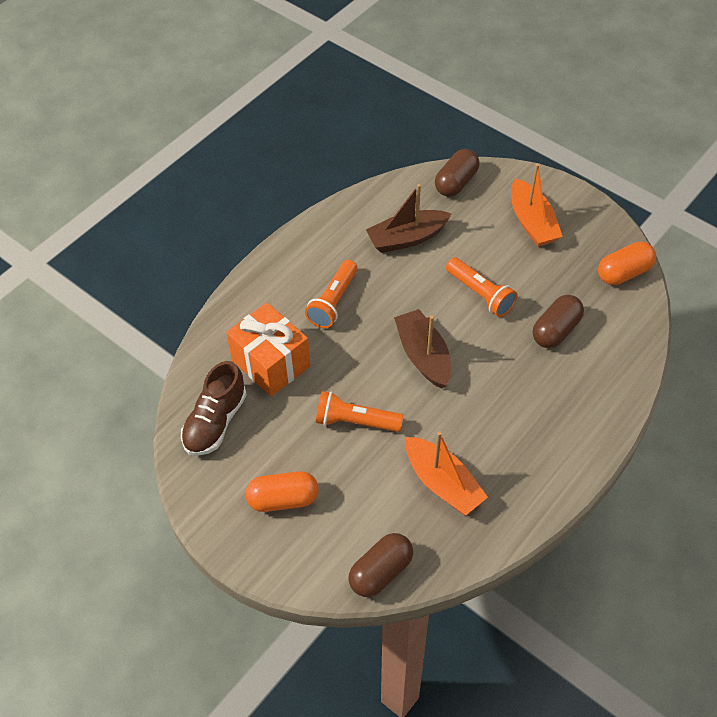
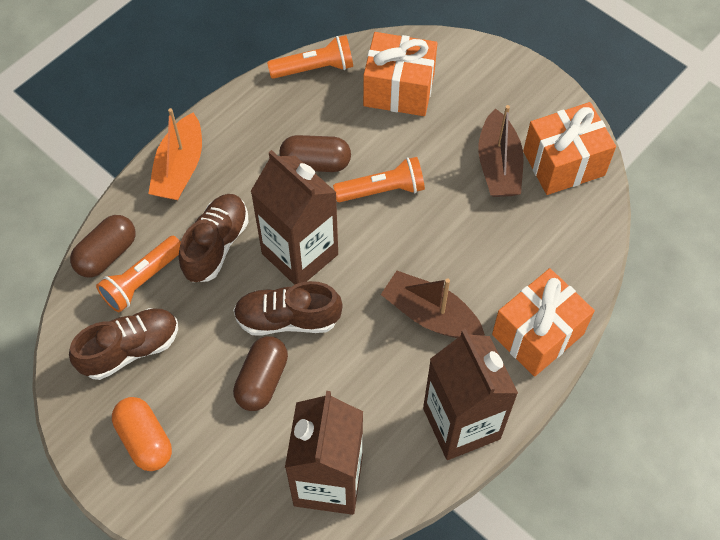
brown carton: none = 0 -> [250,150,338,285] [285,391,363,515] [423,329,518,460] = 3
brown shoe: [181,361,247,456] = 1 -> [69,308,178,380] [179,194,248,282] [233,281,343,336] = 3
orange boat: [406,431,488,515] [511,163,563,247] = 2 -> [148,108,202,200] = 1
orange capsule: [246,471,319,512] [598,242,656,285] = 2 -> [112,397,172,471] = 1
orange gift: [226,303,310,397] = 1 -> [363,32,437,116] [492,268,595,377] [523,102,616,195] = 3

